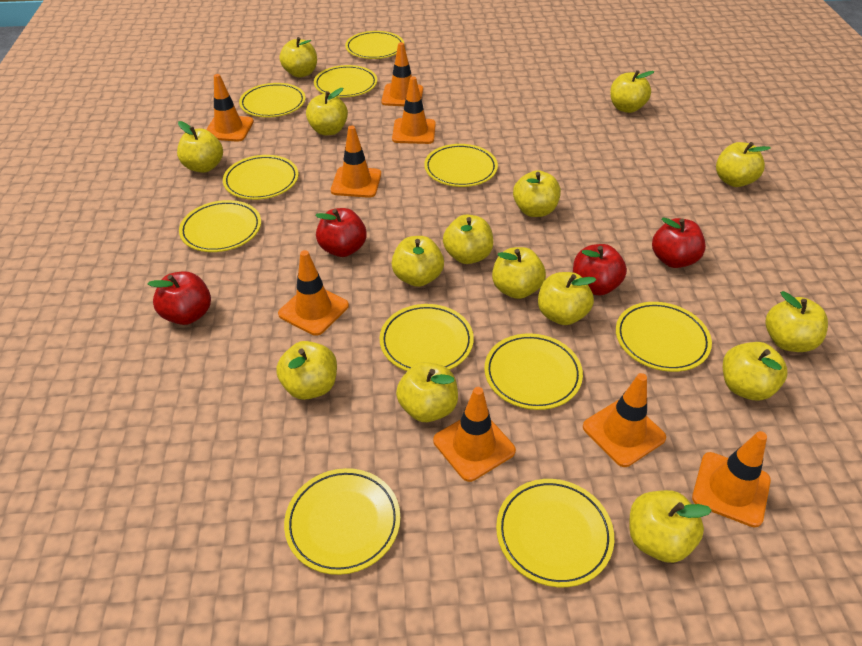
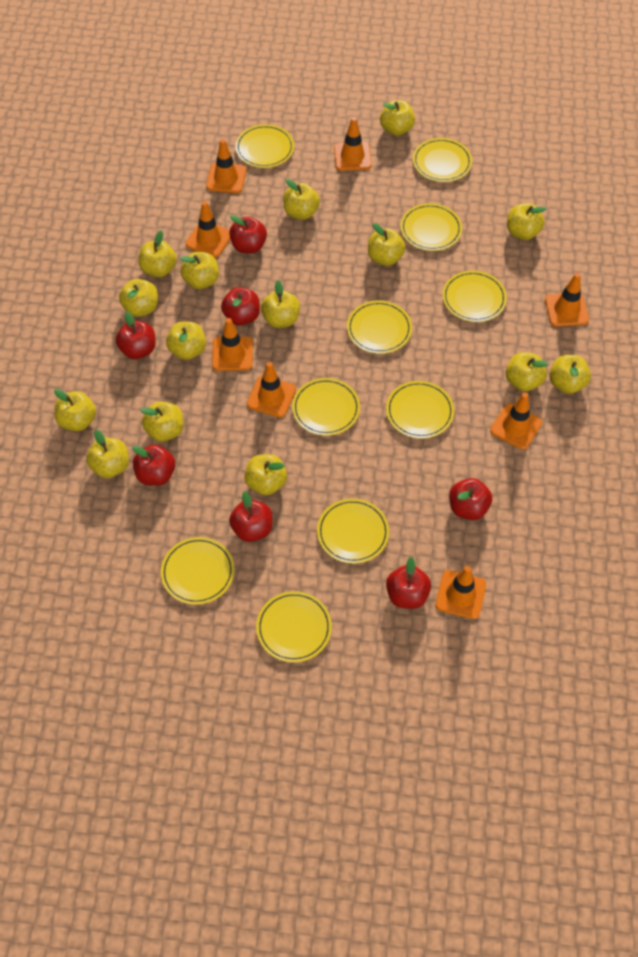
red apple: [148,271,211,325] [315,208,367,257] [573,244,627,296] [652,217,706,268] = 4 -> [116,312,155,359] [132,445,175,486] [221,287,260,325] [229,215,267,253] [229,491,272,542] [386,557,431,609] [449,478,492,520] = 7
yellow plate: [179,200,261,252] [223,155,299,200] [239,83,306,117] [284,468,400,575] [314,65,377,97] [345,31,404,59] [380,304,474,371] [424,144,498,187] [484,333,583,410] [496,479,614,587] [616,302,712,372] = 11 -> [161,537,234,605] [235,124,294,168] [256,591,332,662] [292,378,360,436] [317,498,389,564] [347,301,412,354] [386,381,454,439] [400,203,462,251] [413,138,472,182] [442,271,507,322] = 10

